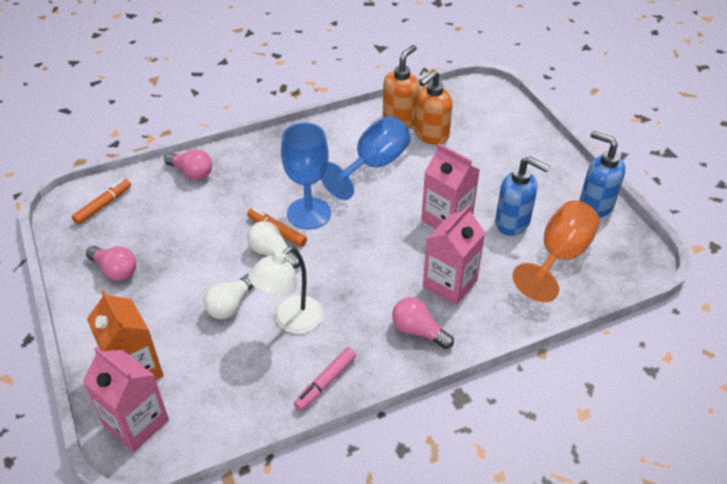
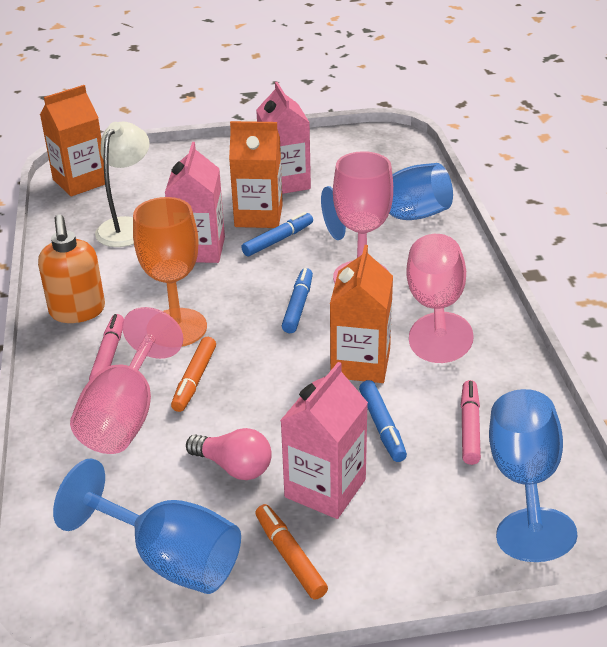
blue goblet: [281,123,331,229] [321,116,411,200] = 2 -> [53,458,241,594] [321,163,453,240] [489,389,578,562] = 3
blue marker: none = 0 -> [241,212,313,256] [282,268,313,333] [359,380,407,462] = 3
blue soap dispenser: [495,156,550,236] [579,131,625,218] = 2 -> none = 0
orange carton: [87,290,163,380] = 1 -> [40,85,105,196] [229,121,283,228] [330,245,393,383] = 3
orange soap dispenser: [383,45,420,128] [414,70,452,145] = 2 -> [38,214,105,323] = 1
pink goblet: none = 0 -> [70,307,183,454] [333,151,393,283] [406,234,474,363] = 3
pink light bulb: [86,246,137,281] [164,149,212,180] [392,297,454,349] = 3 -> [186,428,272,480] = 1
pink marker: [294,347,356,411] = 1 -> [89,314,124,381] [461,380,481,465] = 2
white light bulb: [204,274,254,319] [247,221,300,268] = 2 -> none = 0

